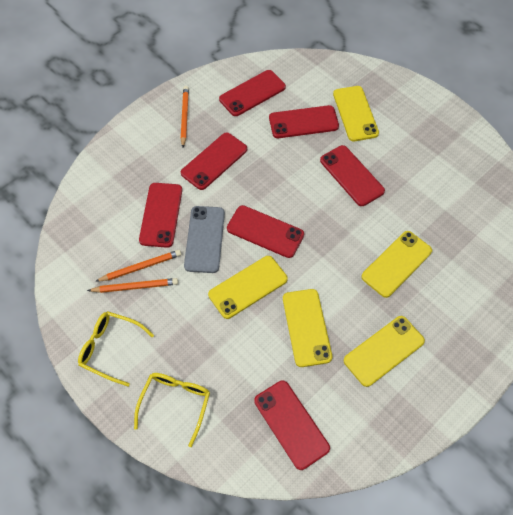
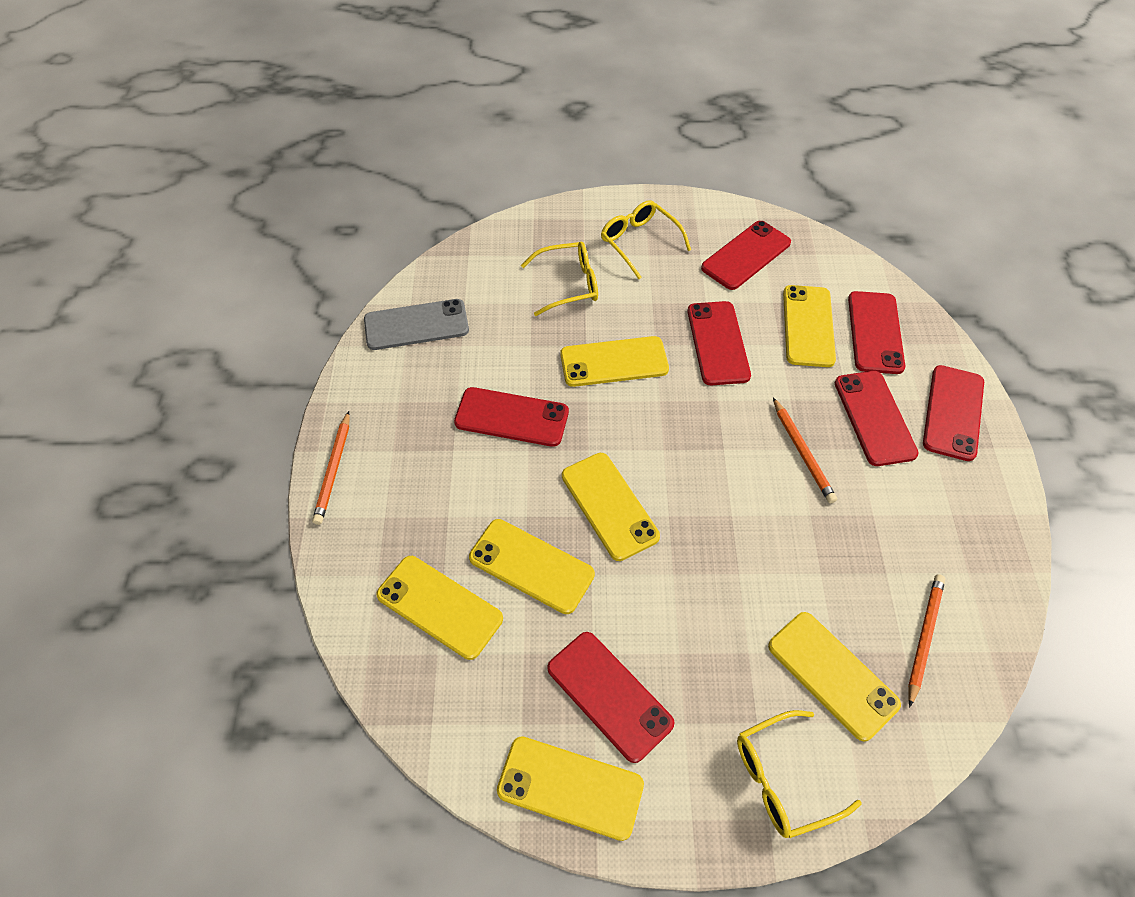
yellow glasses: [78,311,154,386] [134,373,210,447] = 2 -> [521,242,598,316] [601,200,691,279] [737,710,862,838] = 3
yellow phone: [208,256,288,319] [283,289,332,367] [333,86,379,141] [344,316,425,387] [361,231,432,298] = 5 -> [376,556,503,660] [469,519,595,614] [497,736,644,841] [560,336,669,387] [562,453,660,561] [768,612,901,742] [783,285,836,367] = 7

